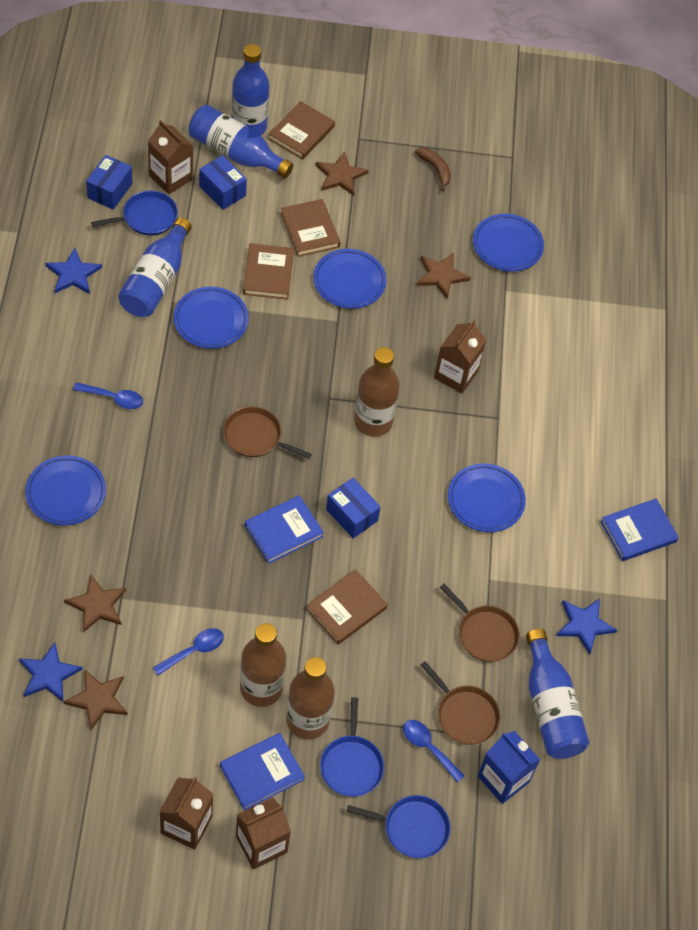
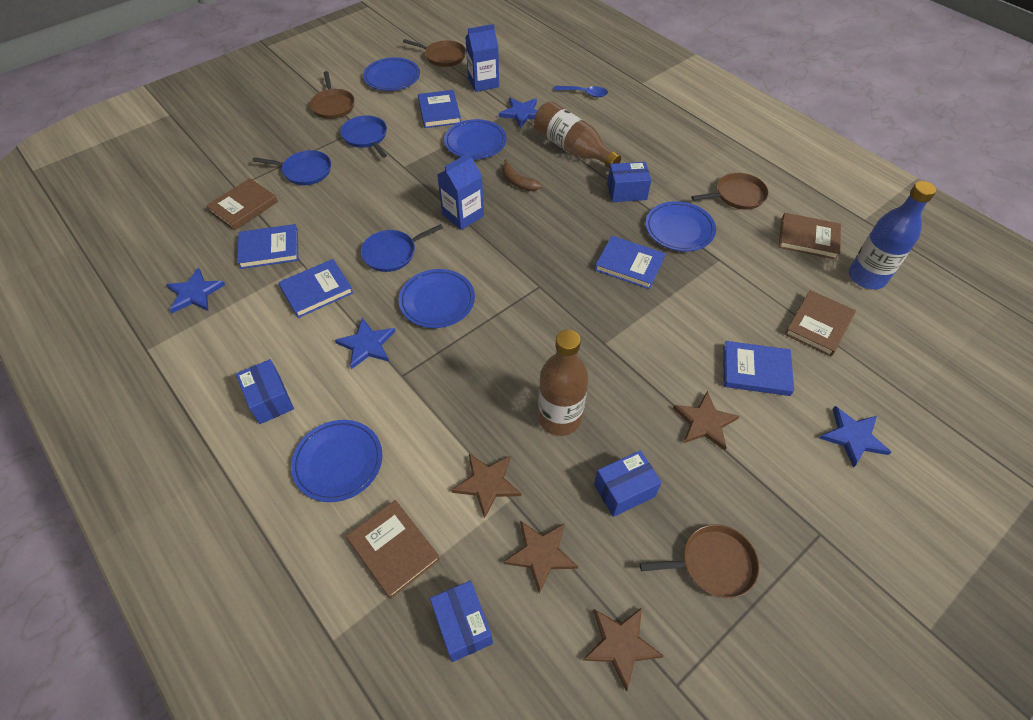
blue book: [220,733,305,811] [245,495,324,564] [601,498,679,561] = 3 -> [237,224,298,269] [278,259,353,318] [418,90,461,128] [595,236,665,289] [723,341,794,396] = 5
blue bottle: [118,218,192,317] [189,105,293,178] [232,44,270,135] [526,629,589,759] = 4 -> [849,181,936,289] = 1
blue box: [86,155,132,210] [199,155,247,210] [326,478,381,538] = 3 -> [236,359,294,424] [430,581,493,662] [594,450,662,517] [607,162,651,202] = 4
blue carton: [478,731,540,804] = 1 -> [437,152,484,230] [466,24,499,92] = 2
blue spoon: [73,382,143,409] [153,628,224,676] [403,720,465,783] = 3 -> [554,86,608,97] = 1
blue star: [19,642,83,702] [45,248,102,294] [556,598,617,654] = 3 -> [166,268,225,313] [335,318,396,369] [499,98,537,128] [819,406,891,468] = 4
brown bottle: [240,623,286,707] [286,657,335,739] [354,347,400,437] = 3 -> [534,101,621,168] [538,330,589,436] = 2
brown carton: [148,120,193,194] [160,777,213,850] [236,797,291,869] [434,320,486,393] = 4 -> none = 0
brown pan: [223,406,312,459] [421,661,501,745] [440,584,520,662] = 3 -> [310,71,355,119] [403,39,466,67] [640,524,759,598] [691,173,769,210] = 4

